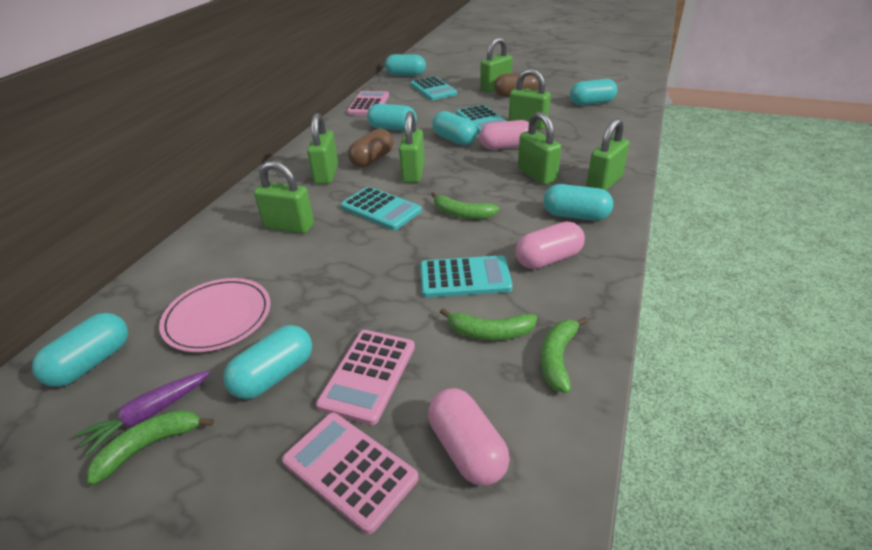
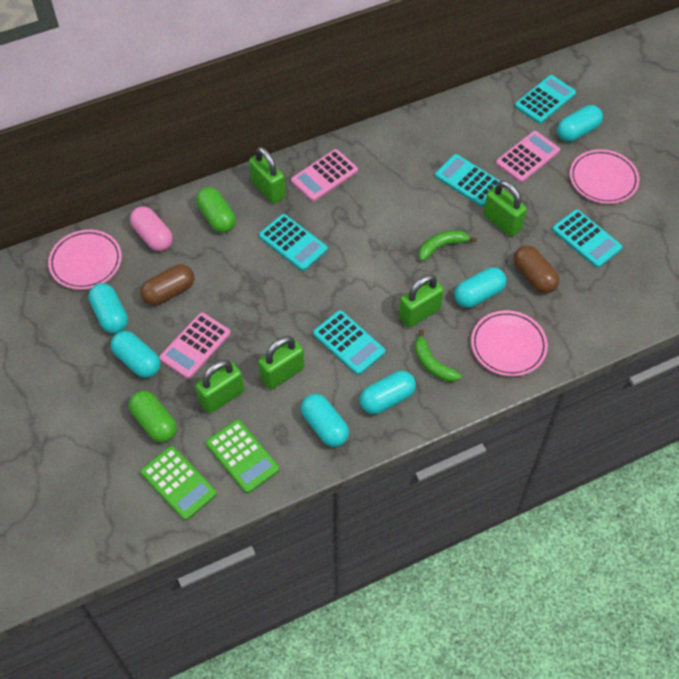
green banana: [86,410,214,486] [431,192,499,219] [440,308,537,340] [541,317,588,394] = 4 -> [415,330,461,382] [419,230,477,261] = 2
green calculator: none = 0 -> [140,446,217,521] [206,420,280,494] = 2
green capsule: none = 0 -> [129,391,177,443] [196,187,236,233] = 2
green padlock: [254,161,314,234] [307,113,338,184] [399,111,425,183] [480,37,512,93] [509,69,551,130] [518,112,561,185] [586,118,629,190] = 7 -> [195,360,244,414] [249,147,286,204] [258,336,305,390] [399,274,444,328] [483,181,527,237] = 5
pink capsule: [428,388,510,486] [479,120,529,150] [515,222,585,269] = 3 -> [130,206,173,251] = 1
pink plate: [159,278,271,352] = 1 -> [48,230,122,290] [471,310,548,376] [570,149,639,204] = 3
purple carrot: [75,371,210,457] = 1 -> none = 0
turquoise calculator: [341,186,422,230] [411,76,457,100] [420,255,513,298] [456,104,506,134] = 4 -> [259,214,328,271] [313,310,385,375] [435,154,500,207] [515,75,576,124] [552,209,622,268] = 5
turquoise capsule: [32,313,128,387] [223,325,312,399] [367,104,417,131] [385,54,426,76] [432,111,477,145] [543,184,613,221] [570,79,617,105] = 7 -> [88,283,128,334] [111,331,160,378] [301,394,349,447] [360,371,416,414] [454,267,507,308] [557,105,603,142] = 6

